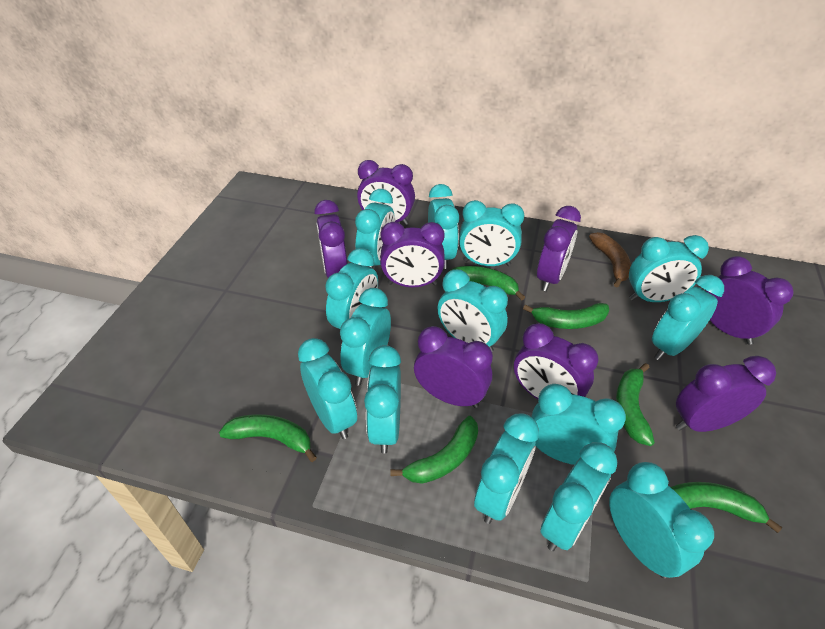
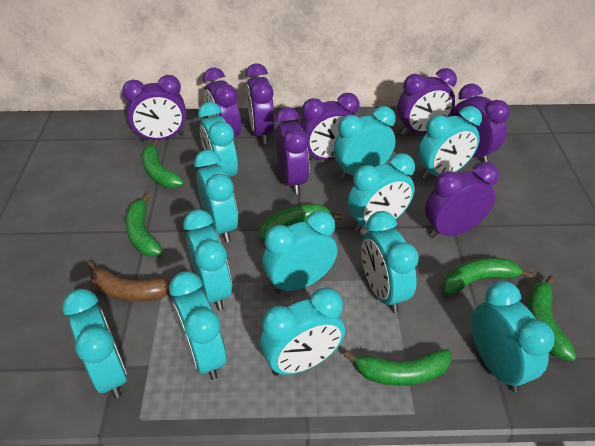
turquoise clock: [298,338,357,439] [325,248,378,329] [340,288,391,386] [355,189,395,268] [364,345,401,454] [428,184,459,269] [437,269,508,352] [459,200,524,266] [474,413,539,524] [531,384,626,465] [540,442,617,551] [609,462,714,578] [629,235,709,302] [652,275,724,360] = 14 -> [62,289,127,398] [169,271,226,380] [183,209,232,311] [194,150,238,242] [198,102,238,178] [260,287,345,376] [262,210,337,294] [334,106,395,179] [347,153,415,232] [361,211,419,313] [418,106,482,180] [471,281,555,392] = 12

